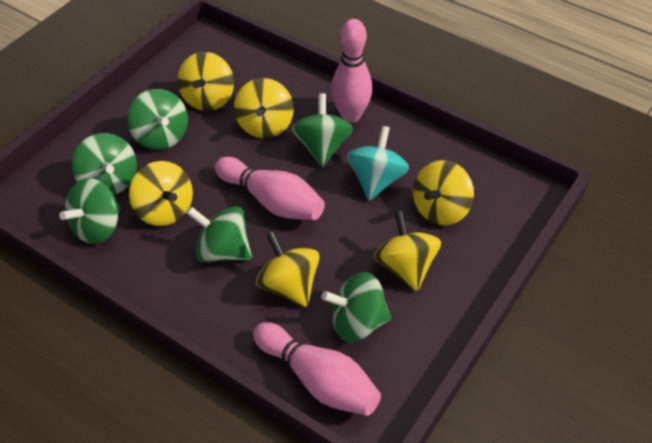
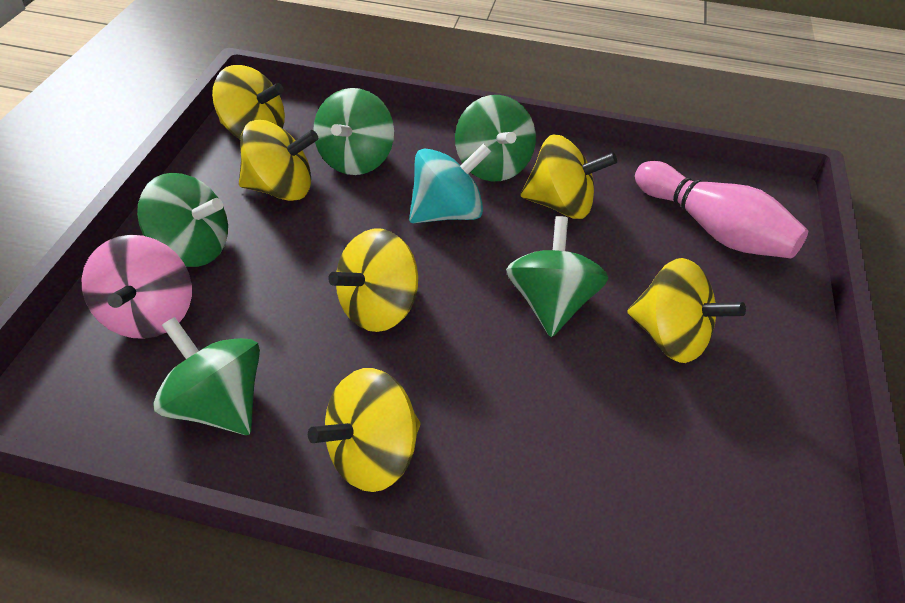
green spinning top: [59,178,121,244] [72,133,137,195] [127,89,188,150] [187,206,252,262] [292,93,353,167] [321,272,391,343] = 6 -> [137,173,228,267] [153,317,260,435] [314,88,394,175] [455,95,536,181] [506,216,608,337] = 5
pink bowling pin: [215,157,325,220] [253,322,381,416] [331,19,373,123] = 3 -> [635,161,808,258] = 1
pink spinning top: none = 0 -> [81,235,192,339] = 1

